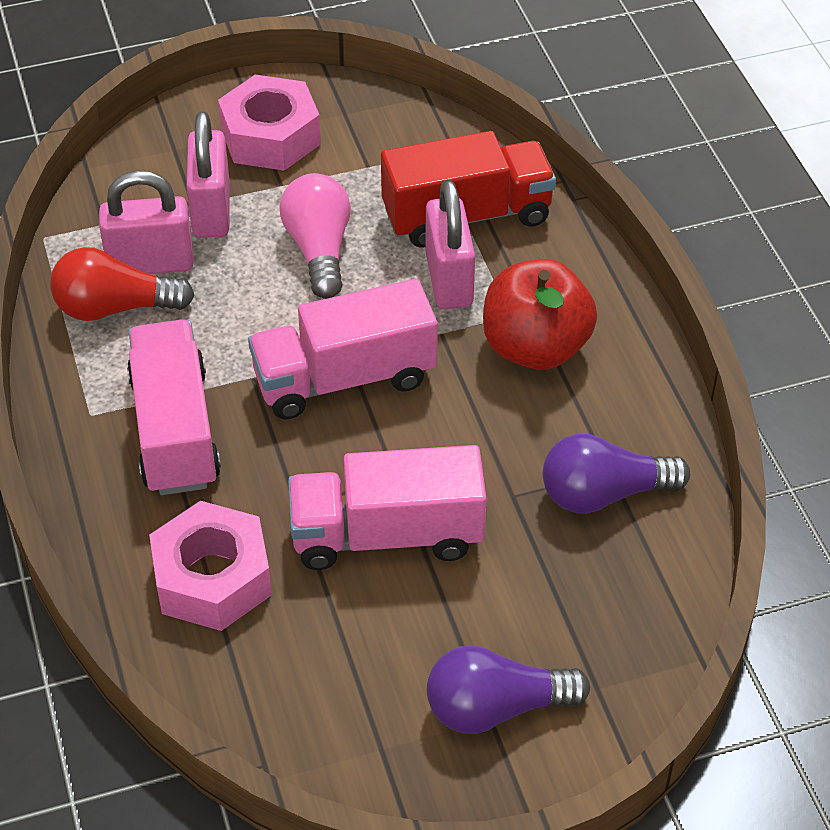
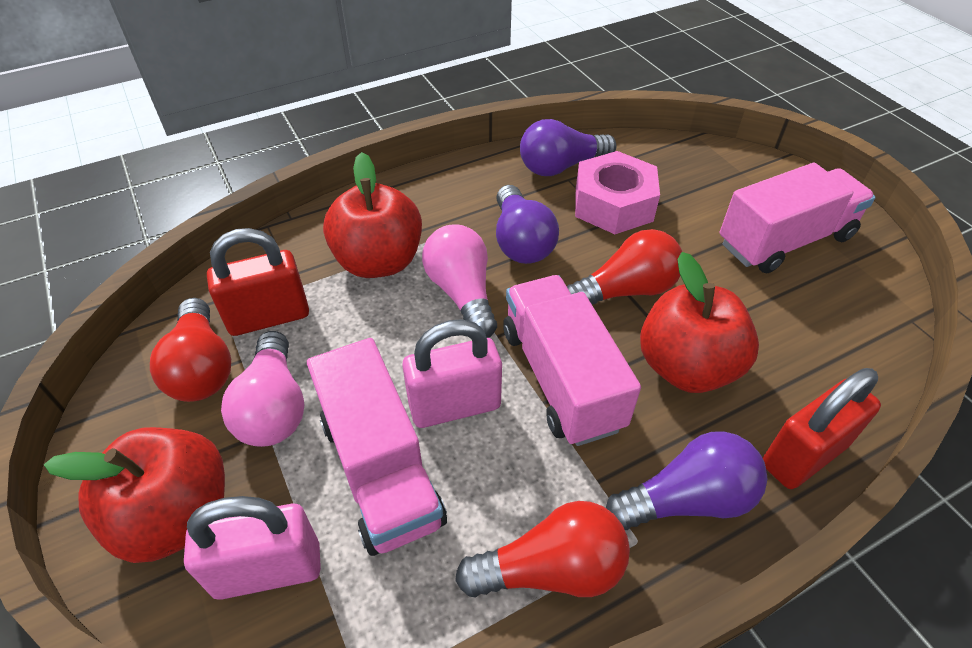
pink light bulb: [279,173,351,299] = 1 -> [221,331,304,447] [422,225,497,338] = 2
pink nut: [149,501,272,631] [218,75,321,171] = 2 -> [575,151,660,234] = 1
pink padlock: [99,171,194,274] [186,111,230,238] [425,180,475,309] = 3 -> [184,496,321,600] [402,319,502,428] = 2
purple light bulb: [427,645,590,734] [543,433,690,514] = 2 -> [496,185,559,264] [520,119,617,176] [606,431,767,530] = 3
red apple: [483,259,597,370] = 1 -> [44,427,225,563] [323,152,422,278] [640,252,759,393] = 3
red light bulb: [50,247,195,321] = 1 -> [150,298,231,402] [455,501,630,597] [567,229,682,304] = 3
red padlock: none = 0 -> [207,228,309,336] [763,368,881,489] = 2
red truck: [381,131,556,248] = 1 -> none = 0

